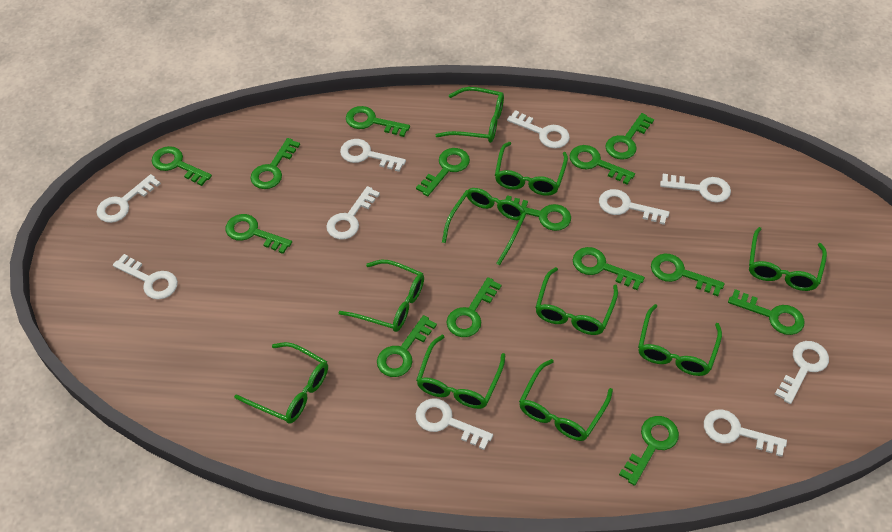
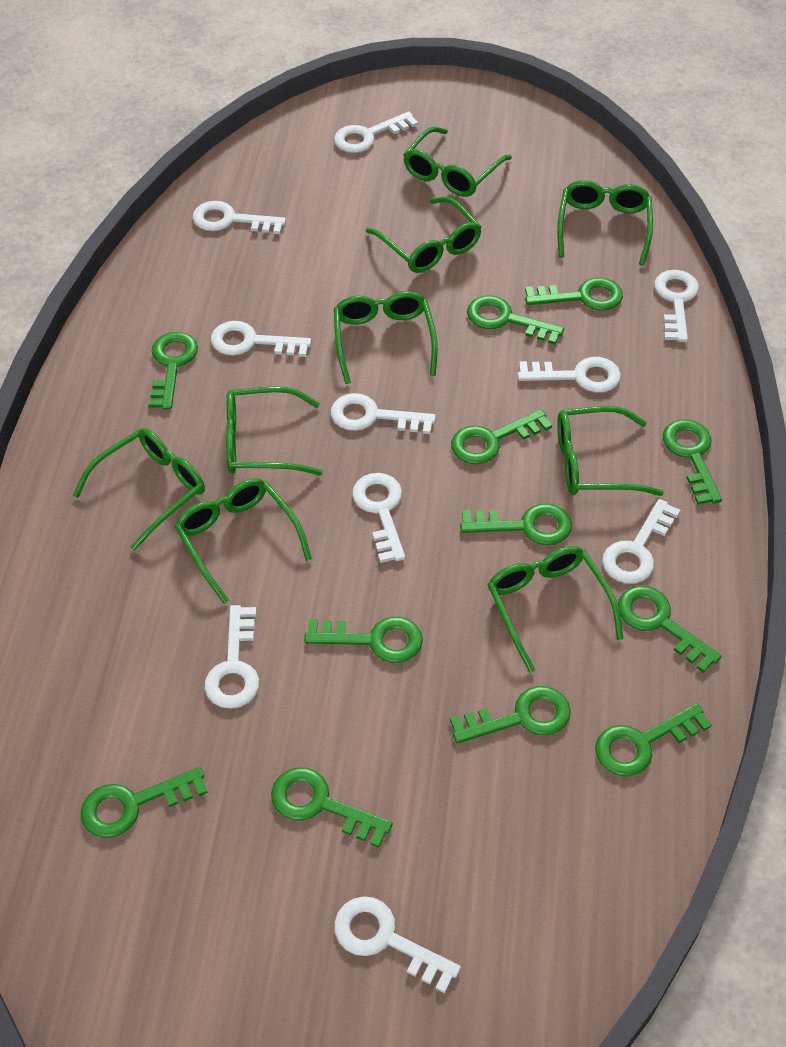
green glasses: [234,342,328,423] [338,260,424,332] [416,335,505,409] [436,87,504,143] [442,188,527,265] [495,142,568,196] [519,359,613,441] [535,267,618,335] [638,304,722,376] [749,227,827,291] = 10 -> [73,428,205,551] [174,478,312,604] [226,386,323,475] [334,291,438,384] [366,197,481,273] [403,127,512,197] [487,546,624,673] [557,180,653,265] [557,406,664,496] = 9
green key: [152,146,212,186] [226,214,292,254] [250,138,300,189] [346,106,410,137] [377,315,437,377] [416,148,470,197] [446,277,502,337] [505,195,571,231] [569,145,635,185] [573,247,645,290] [605,113,654,159] [619,416,679,486] [651,254,725,296] [728,289,805,335] = 14 -> [80,767,208,838] [148,332,198,409] [271,767,393,848] [304,617,423,663] [450,686,571,744] [451,409,552,465] [460,504,572,545] [467,296,564,345] [525,277,623,311] [595,703,712,777] [618,586,722,673] [663,419,722,504] = 12

